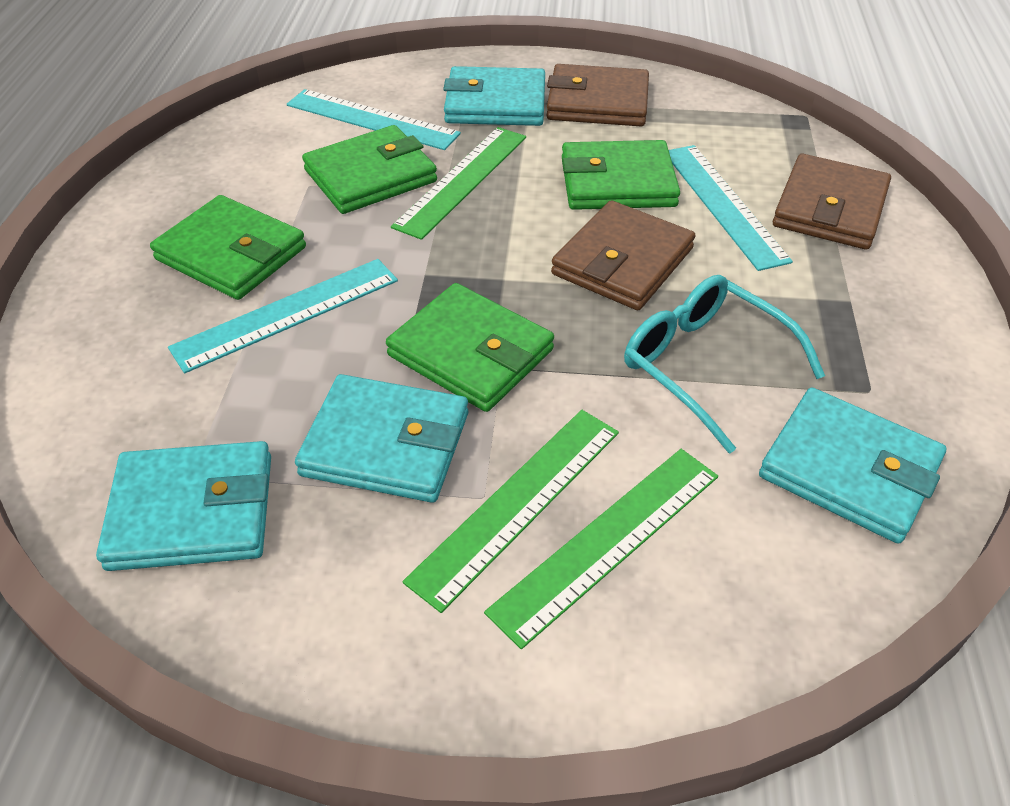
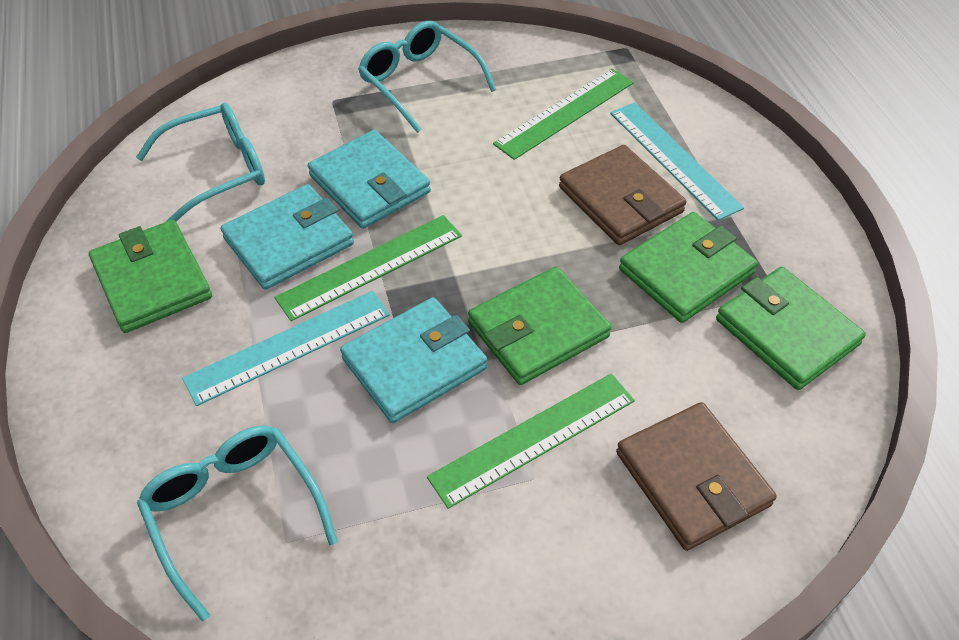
brown wallet: [546,64,649,126] [551,200,695,310] [773,154,891,249] = 3 -> [559,145,686,245] [616,402,777,551] = 2
turquoise glasses: [624,275,825,454] = 1 -> [136,103,265,222] [137,426,338,621] [358,21,496,133] = 3
turquoise ruler: [168,259,398,373] [287,89,461,150] [669,145,793,271] = 3 -> [182,291,390,406] [610,102,744,221] = 2
turquoise wallet: [96,441,271,571] [295,374,468,503] [443,66,545,126] [759,388,946,544] = 4 -> [221,184,354,290] [308,130,431,229] [340,297,487,423] = 3

